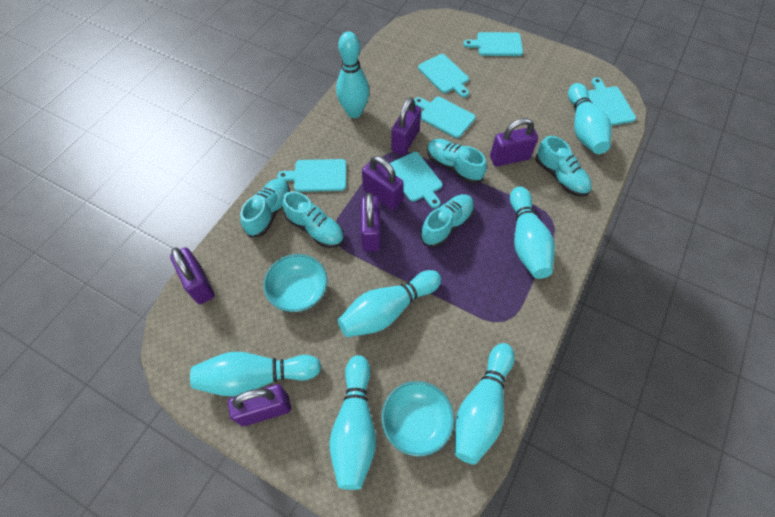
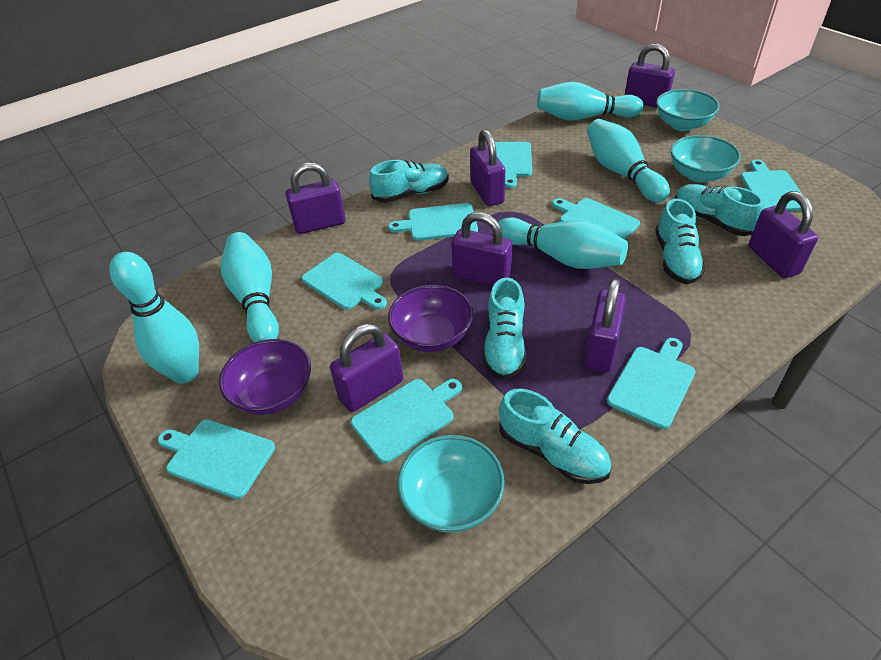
purple bowl: none = 0 -> [219,339,311,415] [388,285,473,352] = 2
purple padlock: [170,247,215,304] [228,384,291,426] [361,193,380,251] [362,156,404,210] [391,97,421,155] [490,118,538,166] = 6 -> [286,163,346,234] [330,324,403,412] [451,212,512,286] [470,129,505,206] [584,278,626,373] [625,43,675,107] [748,191,818,278] = 7
turquoise bowl: [263,254,328,312] [382,381,454,456] = 2 -> [397,435,505,533] [656,89,720,131] [670,135,741,182] = 3
turquoise bowling pin: [190,352,321,396] [329,355,376,490] [336,31,369,118] [338,270,441,337] [455,343,515,465] [510,187,555,279] [568,83,612,154] = 7 -> [109,252,199,384] [221,232,279,342] [498,217,628,269] [537,82,644,121] [587,119,670,202] = 5
turquoise cutting board: [277,159,346,192] [390,152,442,208] [414,97,476,138] [418,54,469,97] [463,32,523,56] [588,77,636,126] = 6 -> [158,419,275,499] [302,253,387,310] [351,379,462,463] [388,203,478,241] [495,142,532,188] [552,198,640,240] [607,338,696,429] [740,160,802,211] = 8

